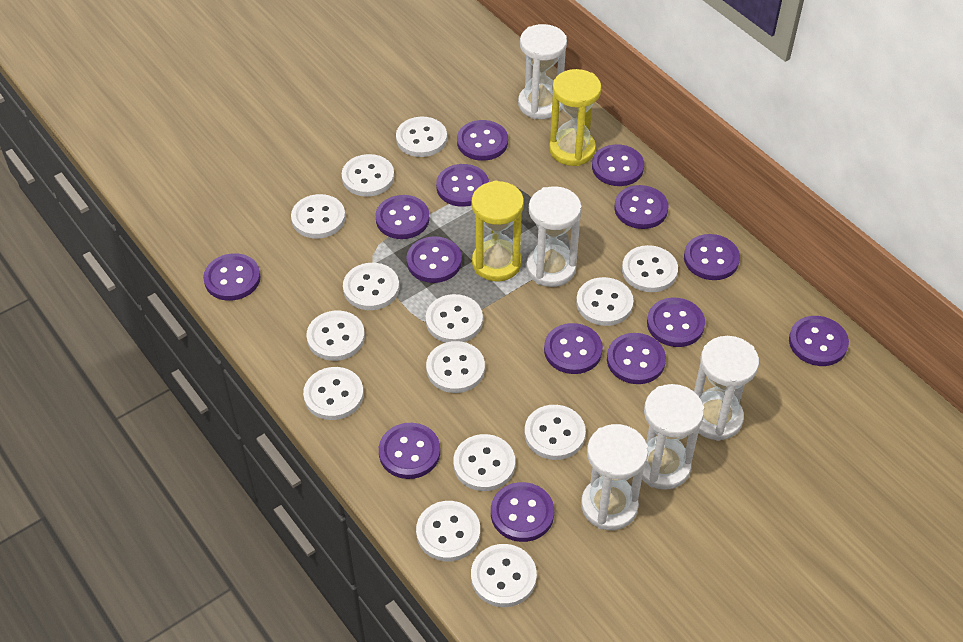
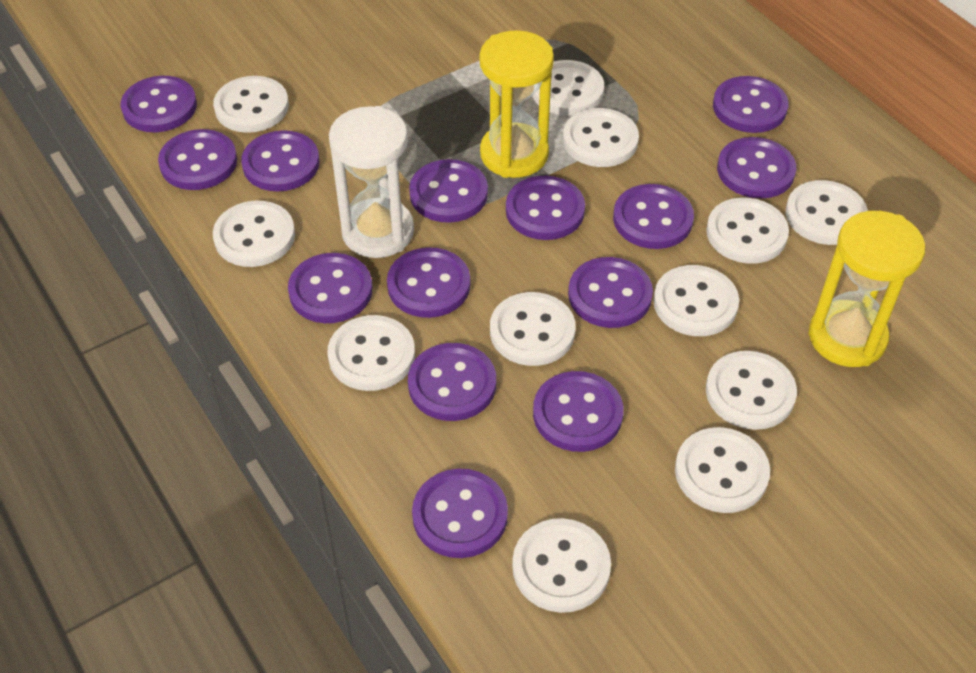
white button: [291,194,345,239] [303,367,364,420] [307,311,365,361] [342,154,394,197] [343,263,399,310] [396,117,447,157] [416,501,480,561] [426,294,483,343] [426,341,485,393] [453,434,515,491] [471,544,537,607] [524,405,586,460] [576,277,633,326] [622,245,678,292] = 14 -> [213,76,289,133] [213,201,295,267] [327,315,415,391] [490,292,576,366] [512,518,611,613] [532,60,604,116] [563,108,639,167] [653,265,739,336] [675,427,770,513] [706,198,789,264] [706,351,797,430] [786,180,868,245] = 12
white hourglass: [518,24,567,119] [526,186,581,287] [581,424,648,530] [642,384,704,490] [694,336,759,441] = 5 -> [329,106,414,258] = 1

